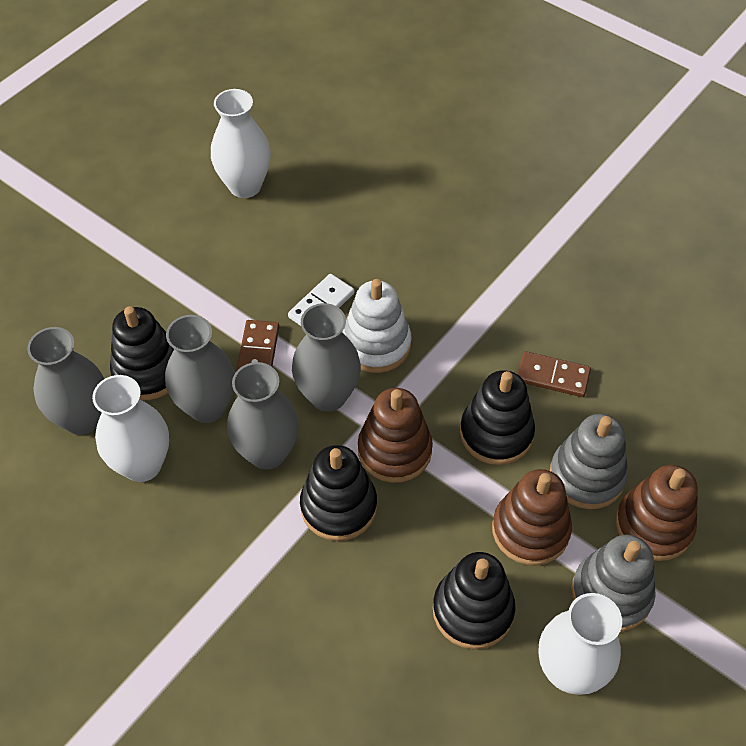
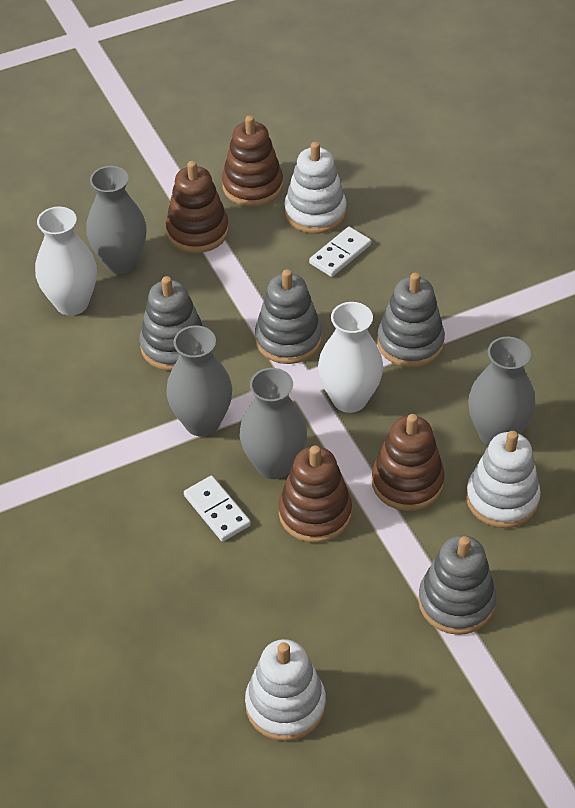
black stacking toy: [110,306,174,400] [300,445,377,541] [433,552,516,649] [460,370,535,465] = 4 -> none = 0
brown domino: [236,320,279,371] [518,351,591,397] = 2 -> none = 0
brown stacking toy: [358,388,433,483] [492,469,572,566] [615,465,698,561] = 3 -> [166,161,229,253] [222,115,283,207] [278,445,352,543] [372,414,444,511] = 4
grey stacking toy: [550,414,628,509] [571,535,655,632] = 2 -> [139,276,204,371] [255,269,322,364] [377,273,445,367] [418,535,496,635] = 4
white domino: [288,274,354,326] = 1 -> [184,476,251,542] [309,227,371,277] = 2
white stacking toy: [342,279,412,373] = 1 -> [245,639,326,741] [284,142,347,234] [466,431,541,528] = 3
white vase: [92,375,169,482] [211,89,271,198] [539,593,622,695] = 3 -> [35,206,97,316] [318,302,383,413] = 2

